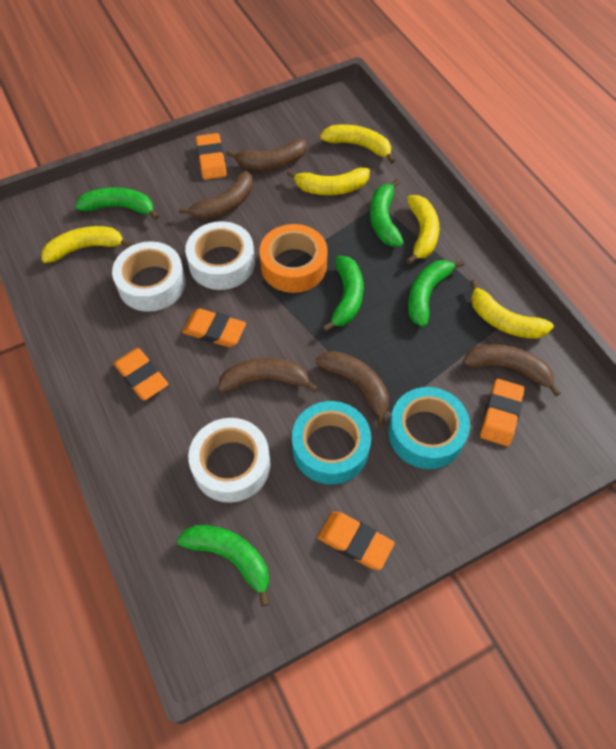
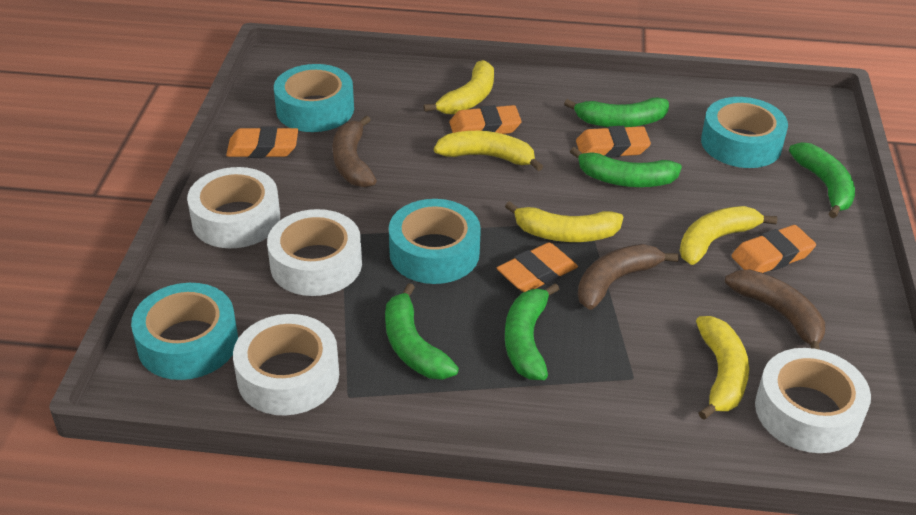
brown banana: [179,171,253,220] [218,358,318,393] [226,139,306,170] [316,351,389,427] [463,344,560,397] = 5 -> [332,116,377,188] [578,244,679,310] [725,269,825,350] = 3
orange tape: [259,224,328,293] = 1 -> none = 0
turquoise tape: [292,401,371,484] [388,387,470,469] = 2 -> [131,283,238,380] [274,64,354,132] [389,199,481,284] [701,97,788,168] = 4
white tape: [112,241,186,312] [185,221,255,290] [188,418,270,503] = 3 -> [187,167,280,248] [233,314,339,415] [267,209,362,296] [755,348,871,453] = 4

